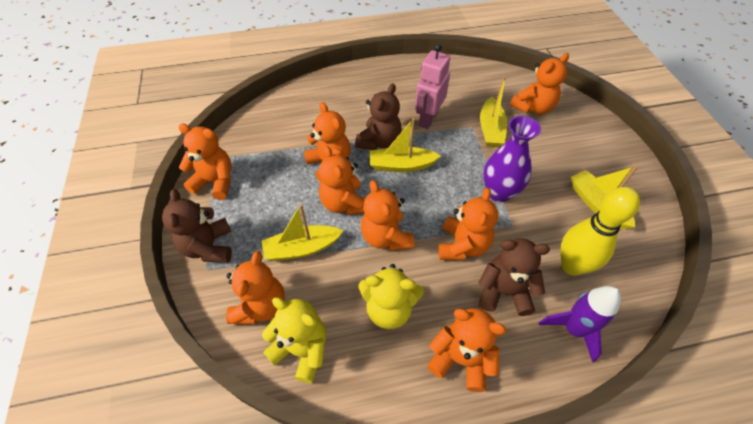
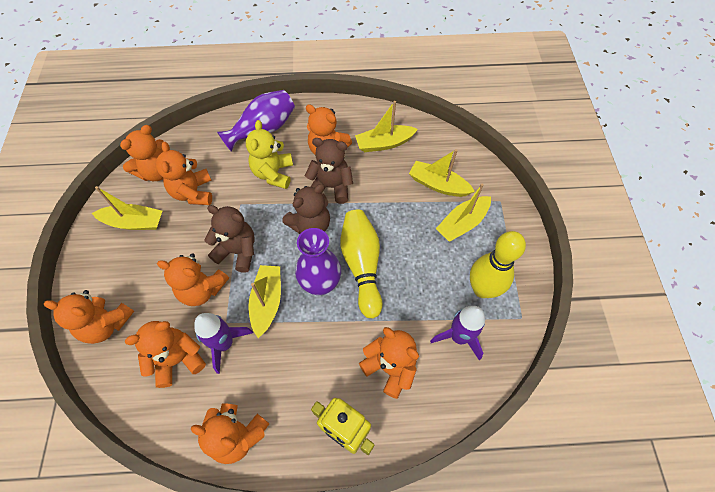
pink robot: [415,44,450,129] = 1 -> none = 0
purple rocket: [539,286,621,363] = 1 -> [194,313,253,374] [430,306,485,361] = 2
purple vase: [483,116,541,202] = 1 -> [217,90,295,152] [295,228,341,295] = 2
yellow boat: [262,204,344,261] [370,118,441,172] [480,76,507,147] [571,166,638,229] = 4 -> [92,186,162,230] [248,265,281,338] [355,101,418,152] [409,149,475,197] [436,183,491,242] = 5
yellow bowling pin: [561,187,640,276] = 1 -> [340,209,383,318] [470,231,526,298] = 2
yellow robot: none = 0 -> [311,398,375,455] = 1
yellow teddy bear: [262,297,326,383] [358,264,424,329] = 2 -> [246,120,293,189] = 1

